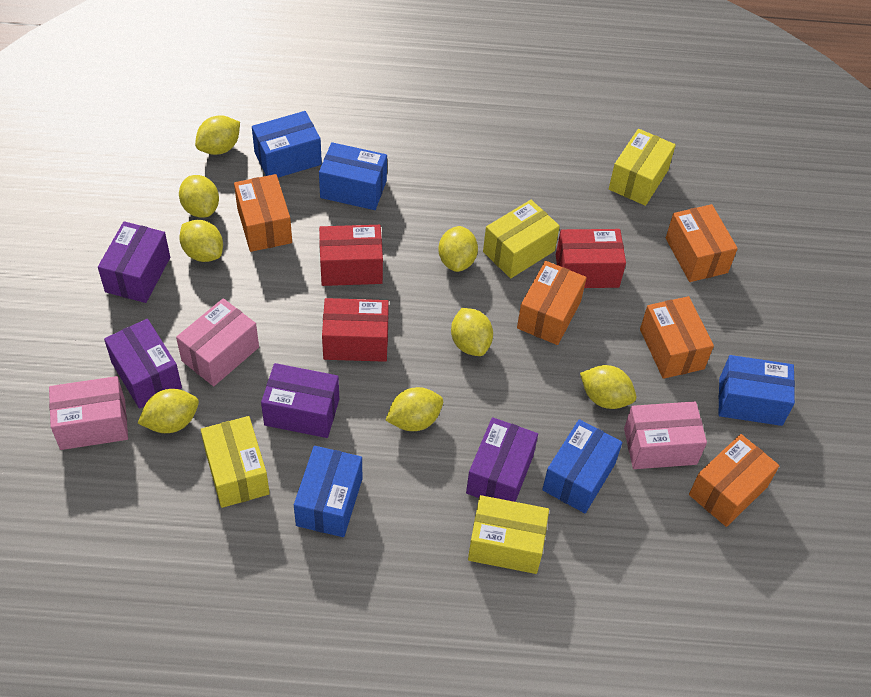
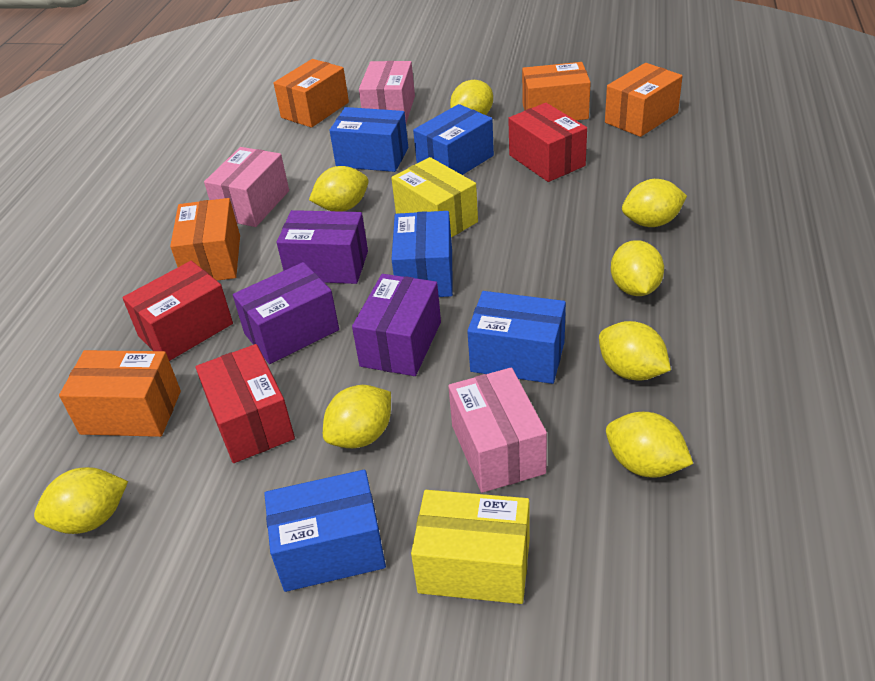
purple box: [98,221,170,303] [104,319,182,408] [261,363,339,438] [466,417,538,502] = 4 -> [233,262,339,364] [277,210,368,284] [352,274,441,376] = 3
yellow box: [201,416,270,508] [468,495,549,574] [483,200,560,278] [609,129,676,206] = 4 -> [391,157,478,237] [411,490,530,604] = 2

